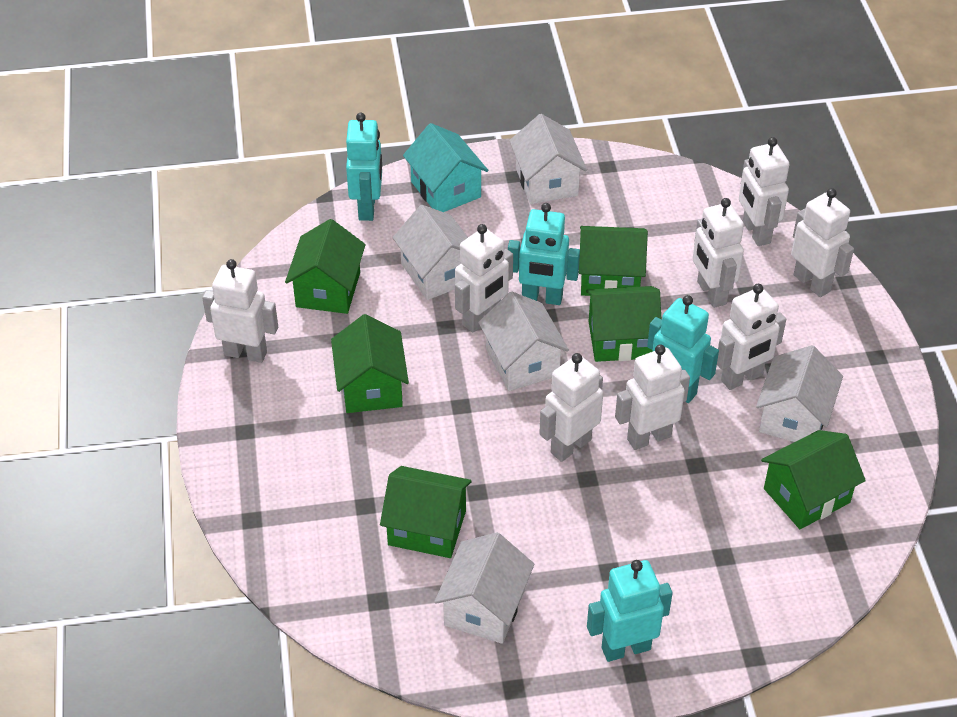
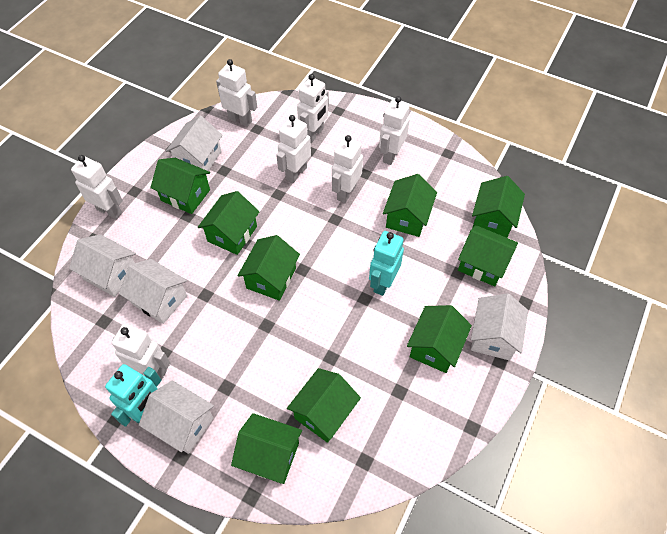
green house: [285,219,366,314] [331,314,409,413] [380,466,472,558] [579,226,648,296] [586,286,662,362] [761,430,866,529] = 6 -> [150,158,210,214] [198,191,260,255] [231,413,302,484] [237,235,300,301] [287,368,361,443] [383,174,437,237] [407,305,472,373] [458,225,518,287] [472,176,525,238] = 9
turquoise house: [403,123,488,212] = 1 -> none = 0
turquoise robot: [346,113,382,221] [508,203,580,305] [587,560,673,662] [647,295,719,403] = 4 -> [105,364,161,427] [369,231,404,296] = 2
white robot: [202,259,278,363] [455,224,513,333] [539,353,603,462] [615,345,690,450] [692,198,744,308] [717,284,786,390] [739,137,789,246] [791,188,854,297] = 8 -> [71,155,123,219] [112,324,170,380] [216,59,257,127] [276,115,311,183] [297,74,329,143] [332,135,363,203] [379,96,410,165] = 7

